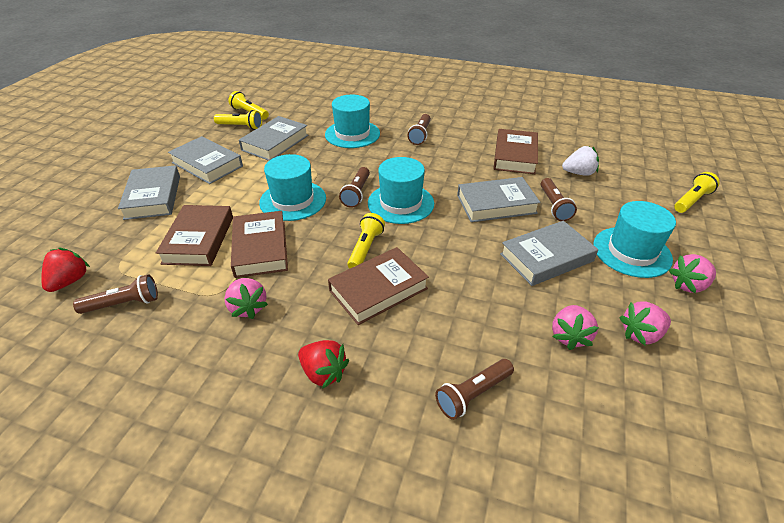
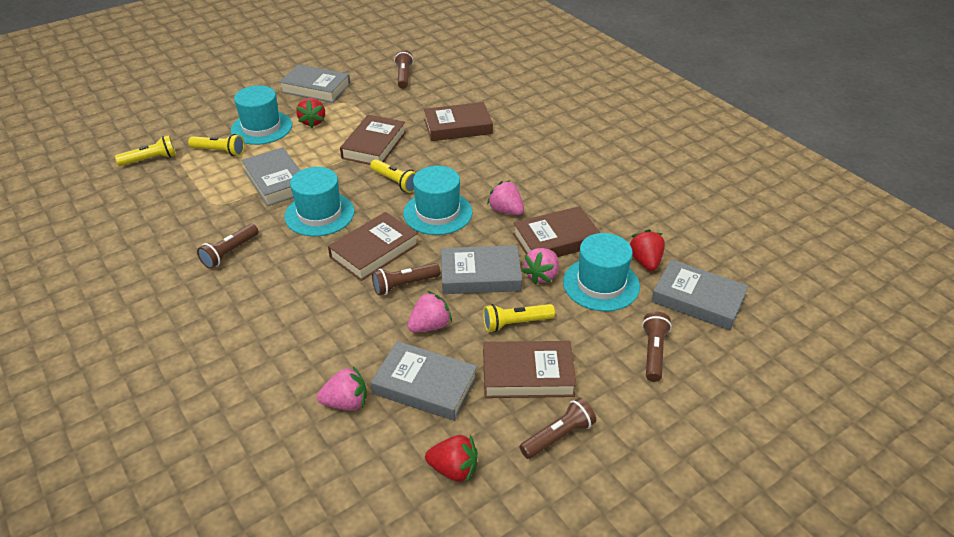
brown book: [156,205,233,266] [231,211,288,278] [328,247,429,325] [493,129,538,174] = 4 -> [328,212,418,281] [340,115,406,165] [424,102,493,141] [483,341,577,398] [513,206,600,257] = 5
red strawberry: [41,248,90,292] [298,340,349,389] = 2 -> [296,98,325,128] [425,435,478,483] [630,229,665,271] = 3
white strawberry: [562,146,599,176] = 1 -> none = 0

